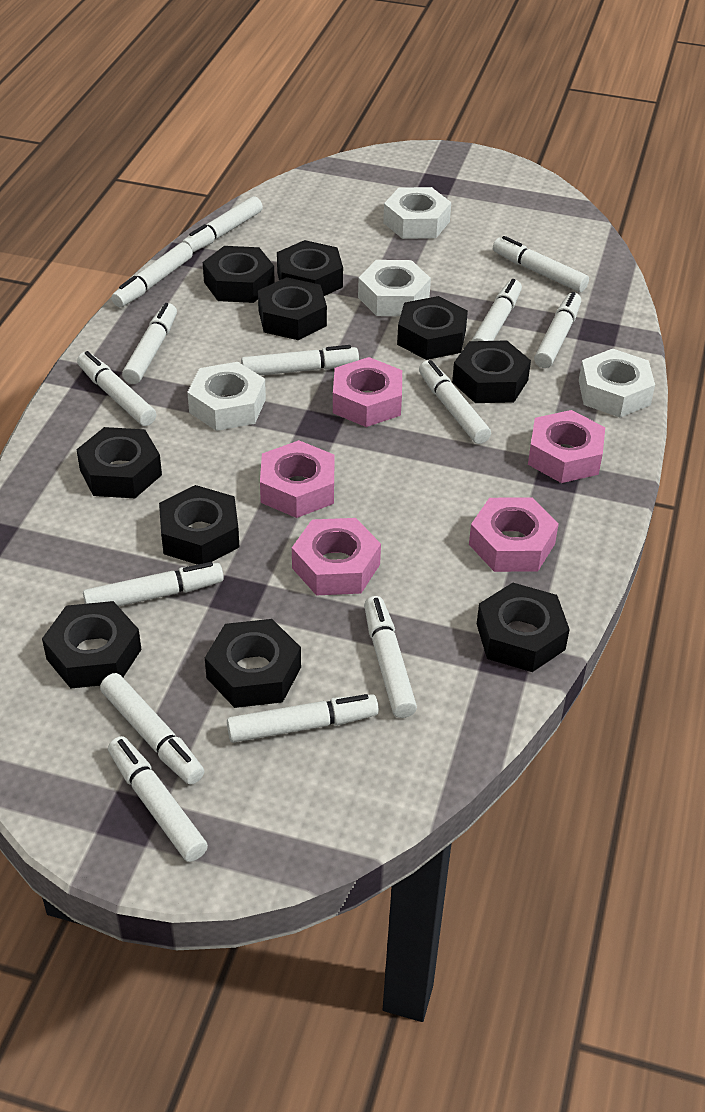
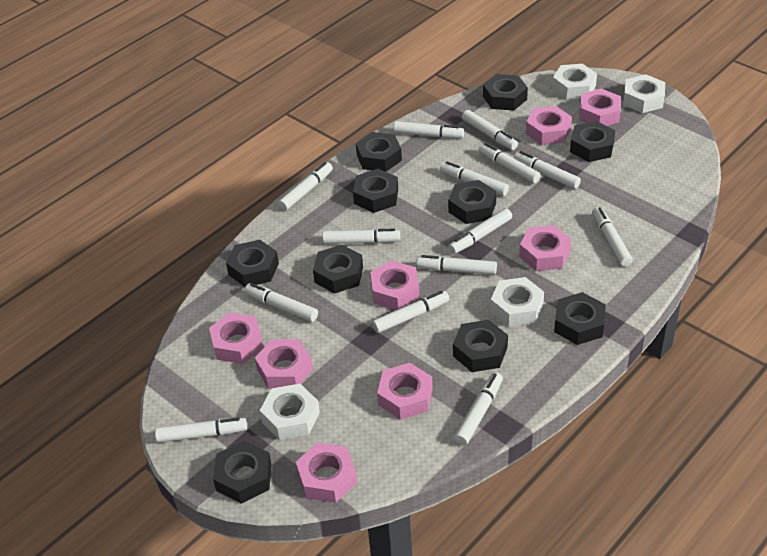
pink nut: [260,440,335,518] [292,518,381,595] [333,357,402,427] [469,497,559,572] [528,410,605,483] = 5 -> [209,313,263,364] [255,339,313,389] [296,443,357,503] [370,261,420,310] [377,363,433,420] [519,225,572,271] [526,106,572,145] [579,89,621,126] = 8

